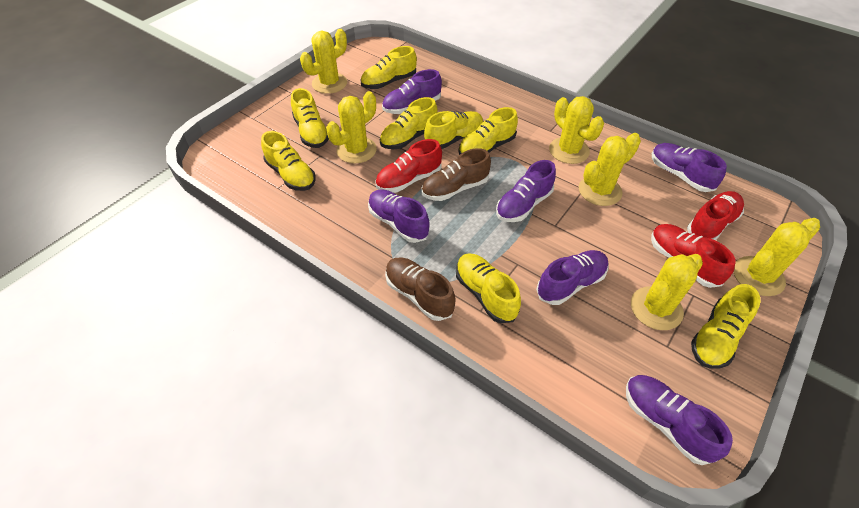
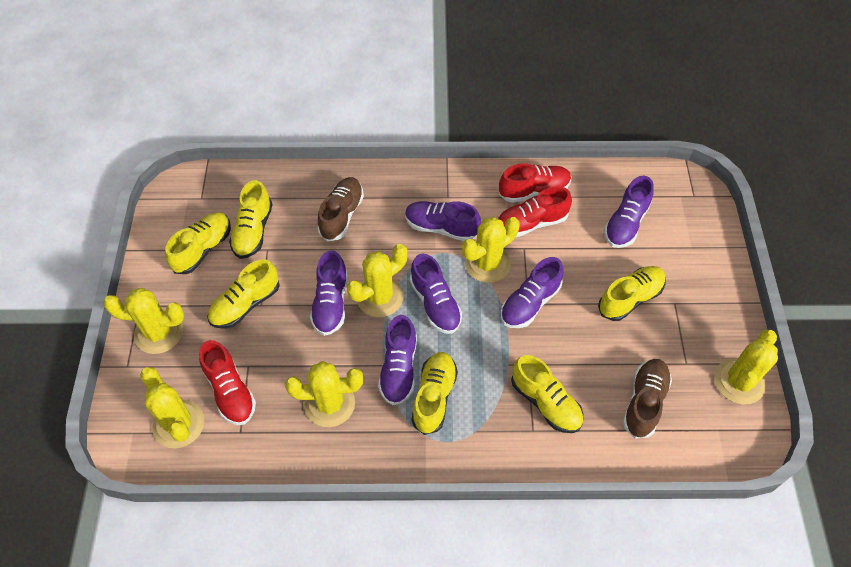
yellow shoe: [261,131,316,191] [291,88,329,148] [361,46,417,89] [380,97,438,149] [424,111,484,149] [456,253,521,323] [459,107,518,155] [691,284,760,369] = 8 -> [165,212,231,274] [207,259,280,329] [229,180,273,259] [411,352,458,435] [511,355,583,433] [598,266,666,321] = 6

